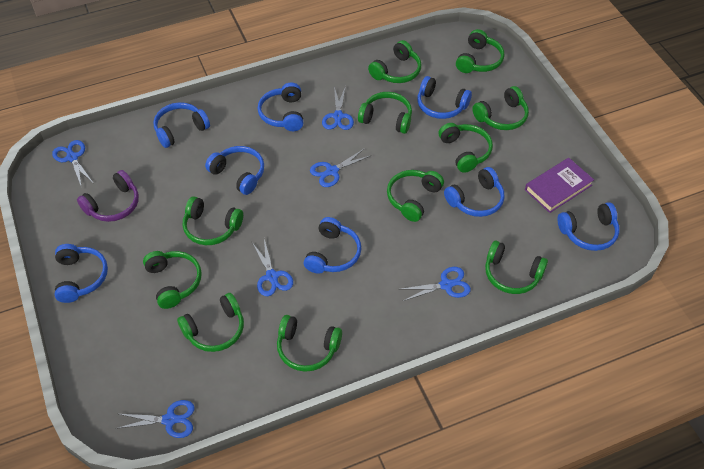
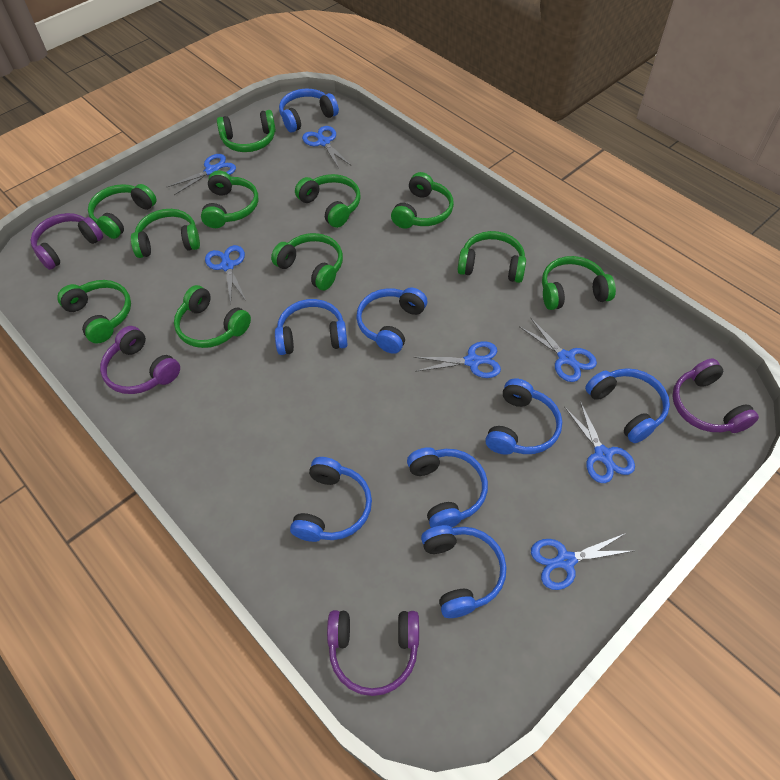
blue scissors: [52,140,94,188] [116,400,195,438] [252,239,293,296] [310,148,372,187] [322,86,354,130] [402,267,471,301] = 6 -> [167,154,236,195] [205,245,246,304] [302,126,351,168] [414,341,501,378] [519,318,597,382] [531,533,632,590] [565,401,635,483] = 7
purple book: [525,158,594,213] = 1 -> none = 0
purple headphones: [77,170,139,222] = 1 -> [30,213,103,270] [100,326,180,394] [327,610,419,696] [672,358,759,433] = 4

